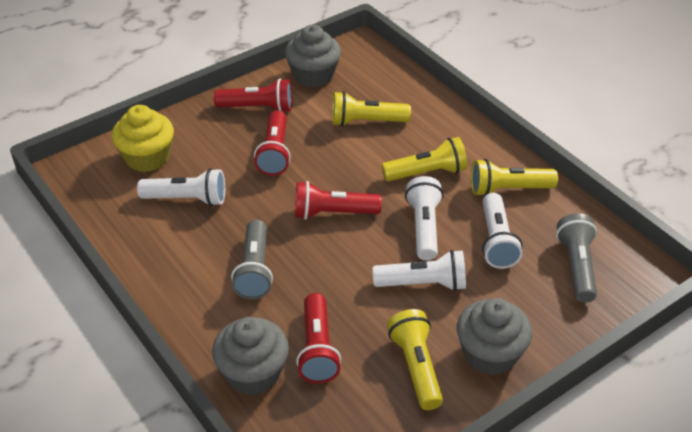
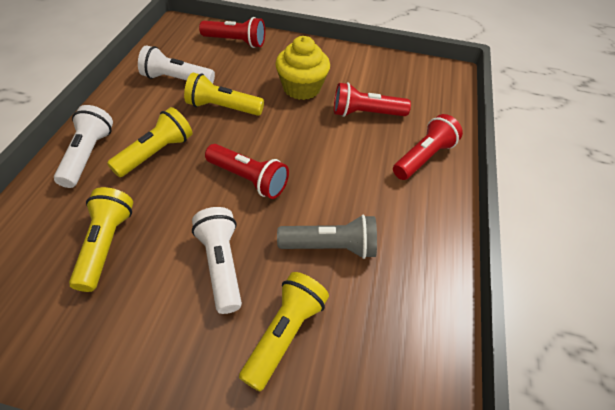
grey cupcake: [212,317,289,395] [285,25,341,87] [457,298,532,375] = 3 -> none = 0
grey flashlight: [231,220,273,299] [556,213,597,303] = 2 -> [277,215,377,259] = 1
white flashlight: [137,168,225,206] [372,250,466,291] [405,176,443,261] [482,193,523,269] = 4 -> [54,105,113,188] [138,45,215,84] [192,207,242,314] = 3

